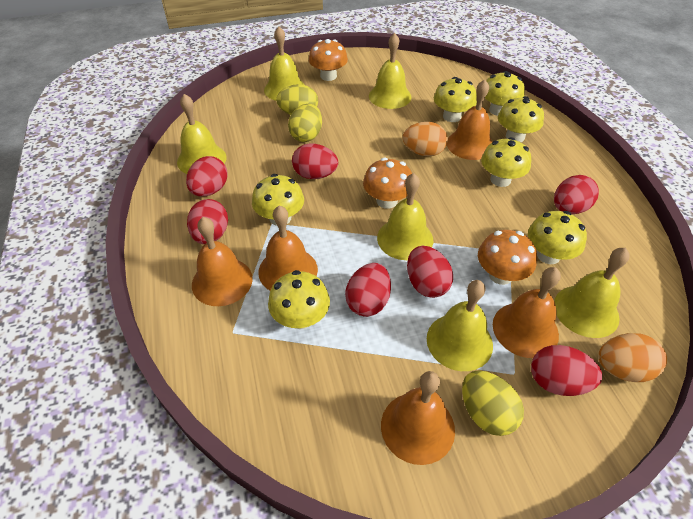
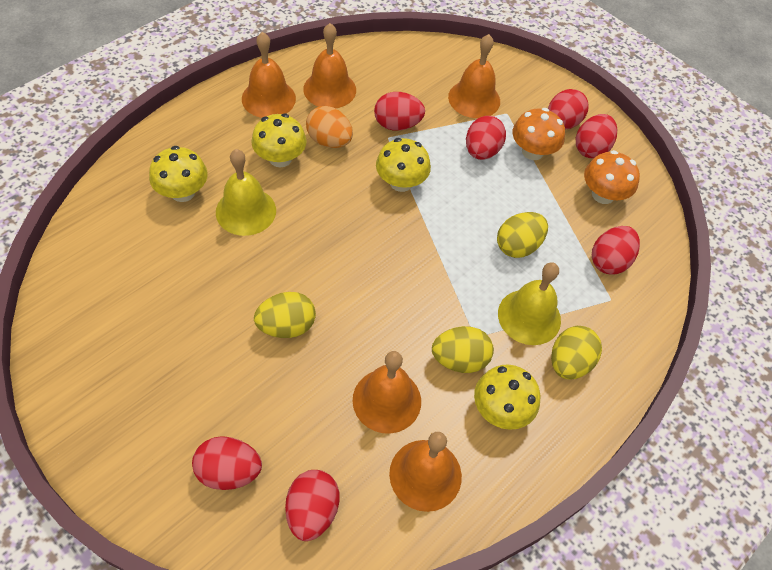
orange egg: [403,122,448,156] [598,333,667,382] = 2 -> [306,106,353,148] = 1
orange mushroom: [309,39,348,81] [363,158,412,209] [478,230,537,285] = 3 -> [513,108,565,160] [584,150,640,204] = 2
yellow bell: [177,94,226,174] [264,26,305,101] [369,33,411,109] [377,173,433,260] [427,280,493,371] [554,248,630,338] = 6 -> [216,149,276,236] [498,263,561,345] = 2
yellow egg: [276,84,318,115] [288,104,322,142] [462,370,524,436] = 3 -> [254,292,316,338] [432,326,494,373] [497,212,548,258] [551,326,602,379] = 4
yellow mushroom: [252,174,304,226] [268,270,330,329] [434,77,477,122] [481,137,531,187] [485,71,525,116] [498,96,544,142] [528,211,587,264] = 7 -> [149,146,208,202] [251,113,307,168] [376,138,431,192] [474,365,540,430] = 4

